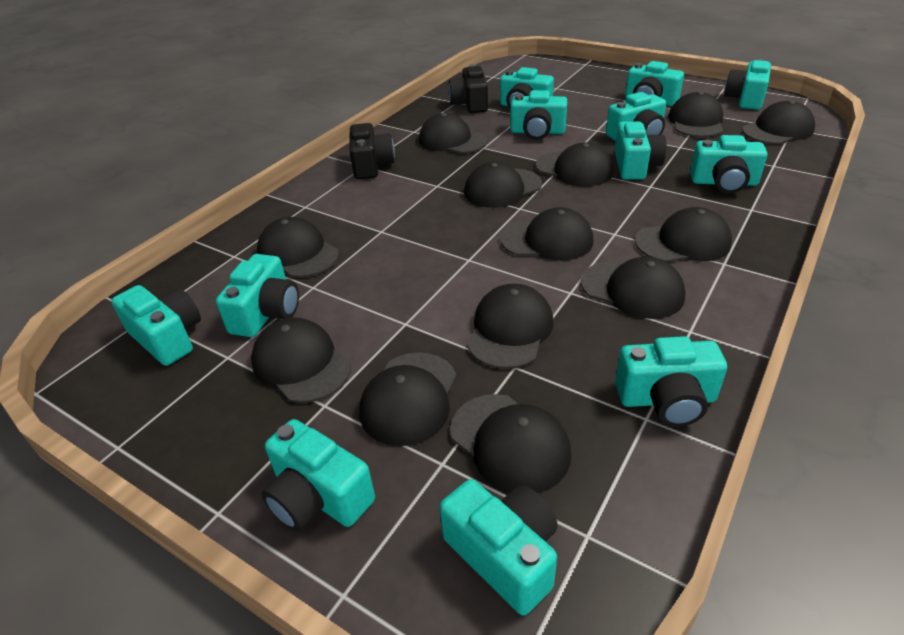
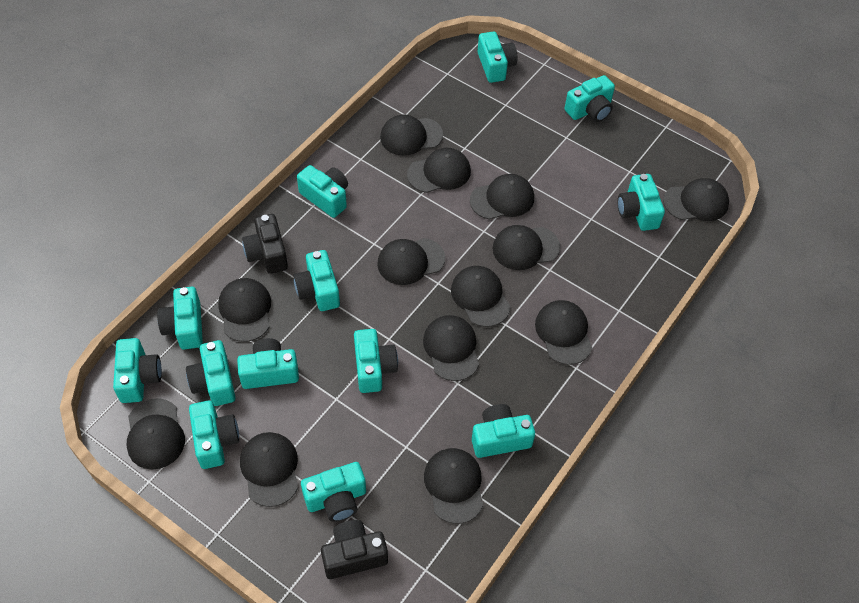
turquoise camera: [111,285,201,366] [216,254,299,337] [262,419,375,531] [439,479,558,616] [500,67,554,109] [510,90,567,140] [606,92,667,141] [615,121,667,180] [615,336,727,427] [625,61,684,106] [690,135,768,193] [724,59,771,110] = 12 -> [113,338,162,403] [157,287,203,349] [186,340,236,406] [189,400,239,469] [237,338,299,389] [293,250,340,311] [297,165,348,218] [301,462,366,522] [354,329,398,393] [472,404,535,458] [478,31,517,83] [565,75,615,122] [617,174,665,231] = 13

